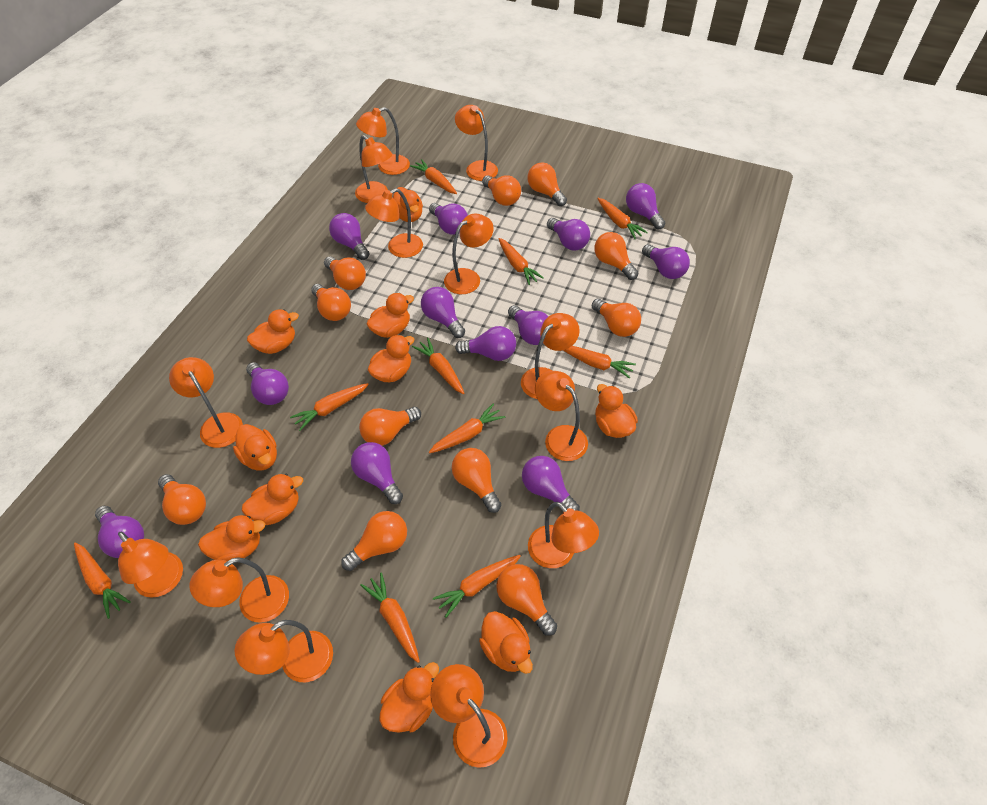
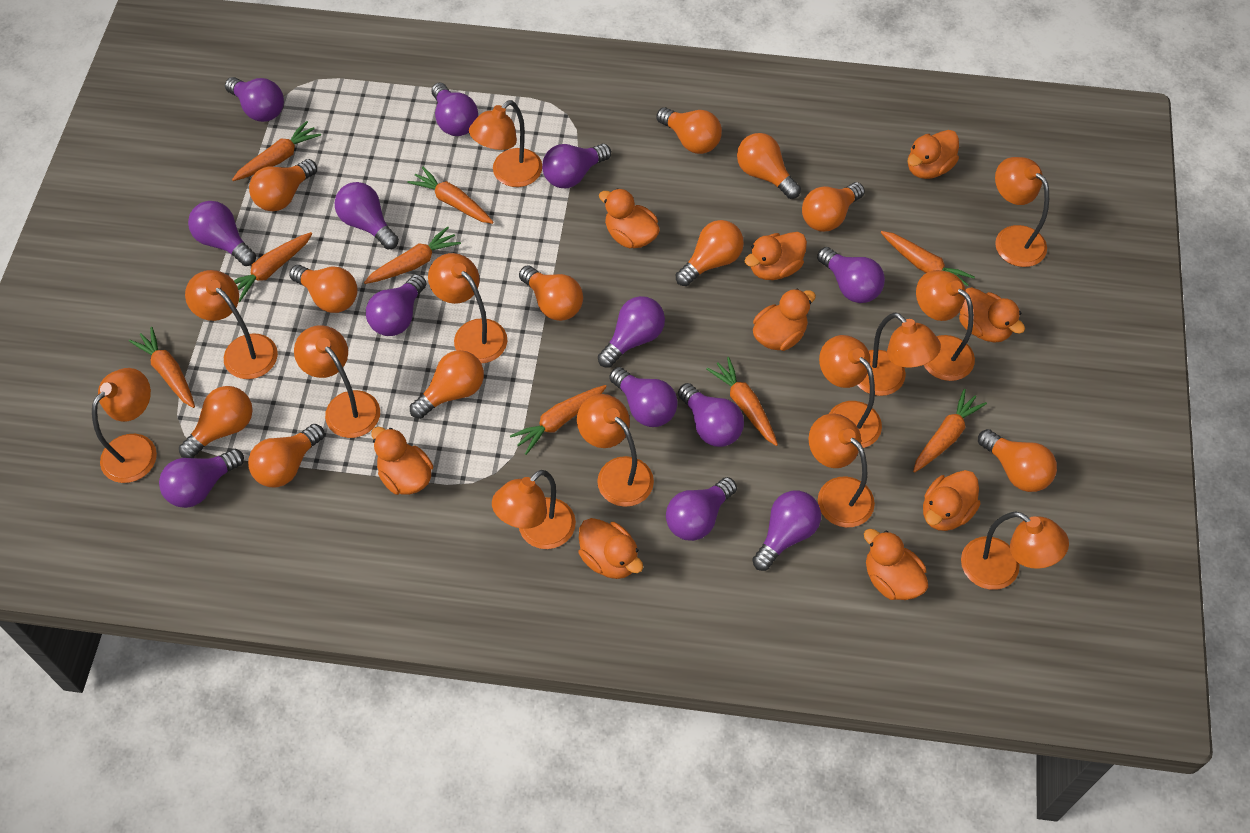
orange carrot: [74,543,131,619] [290,383,369,431] [360,572,420,663] [410,159,457,194] [412,338,465,394] [429,404,505,453] [433,555,521,618] [498,238,544,285] [563,346,636,378] [597,198,648,239] = 10 -> [129,327,195,408] [232,121,321,181] [234,232,312,302] [364,226,461,284] [407,167,494,224] [510,385,607,455] [707,357,778,446] [881,231,975,286] [913,389,987,472] = 9
orange duck: [198,515,266,561] [233,424,277,471] [242,474,303,525] [247,309,299,354] [366,293,414,338] [368,335,415,382] [380,662,439,733] [393,187,423,222] [479,611,533,674] [595,384,638,438] = 10 -> [371,427,433,495] [579,518,643,579] [599,188,660,248] [745,232,807,280] [753,289,816,351] [864,529,928,600] [907,130,959,179] [923,470,981,531] [959,287,1025,343] = 9
purple light bulb: [95,506,144,558] [246,362,289,405] [329,213,369,260] [351,442,403,504] [421,287,465,338] [429,203,468,235] [455,326,516,361] [508,305,549,345] [522,456,580,511] [547,218,590,250] [626,183,665,229] [642,244,690,279] = 12 -> [159,449,244,508] [188,201,256,266] [225,77,284,122] [335,182,399,249] [366,274,426,336] [432,82,478,136] [542,144,611,188] [598,296,665,368] [609,367,678,427] [666,477,737,541] [678,383,744,447] [752,490,821,571] [817,247,885,303] = 13

